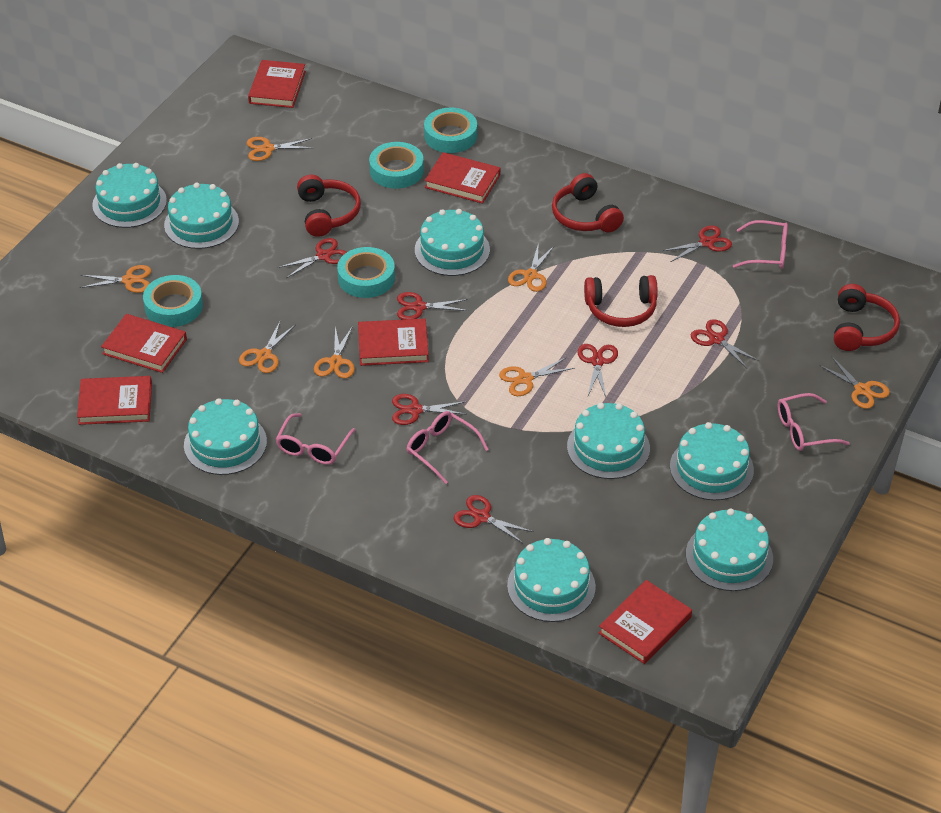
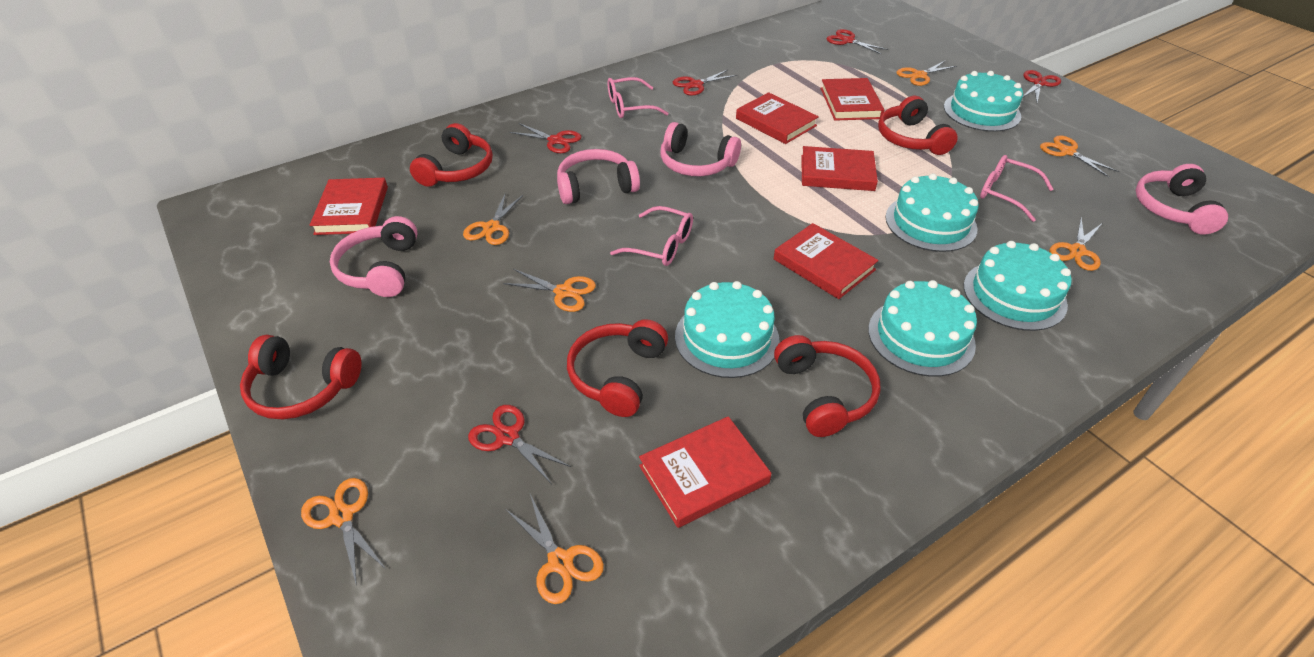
pink glasses: [275,413,355,465] [407,411,489,484] [733,220,788,269] [778,393,850,451] = 4 -> [608,77,669,118] [610,206,693,266] [980,155,1053,222] = 3
pink headphones: none = 0 -> [330,216,418,297] [557,149,640,204] [660,122,741,176] [1136,164,1228,235] = 4
red headphones: [297,175,361,237] [552,173,624,232] [584,275,658,327] [834,284,900,351] = 4 -> [240,334,362,419] [410,123,493,187] [567,319,668,417] [774,335,881,437] [878,96,958,155] = 5
red scissors: [278,238,347,278] [392,394,467,425] [397,292,468,320] [454,495,534,544] [577,344,618,397] [662,225,732,262] [691,319,759,368] = 7 -> [468,405,571,484] [509,123,581,153] [673,70,737,96] [827,29,889,54] [1023,70,1061,102] = 5
turquoise cake: [92,163,167,228] [164,182,239,249] [184,398,267,475] [415,209,490,276] [507,538,596,622] [567,403,650,479] [670,422,754,500] [686,508,773,591] = 8 -> [675,281,780,378] [868,280,977,377] [885,173,979,252] [944,71,1023,132] [964,241,1072,331] = 5
turquoise tape: [143,275,203,327] [337,247,395,298] [369,142,424,189] [424,107,477,153] = 4 -> none = 0

